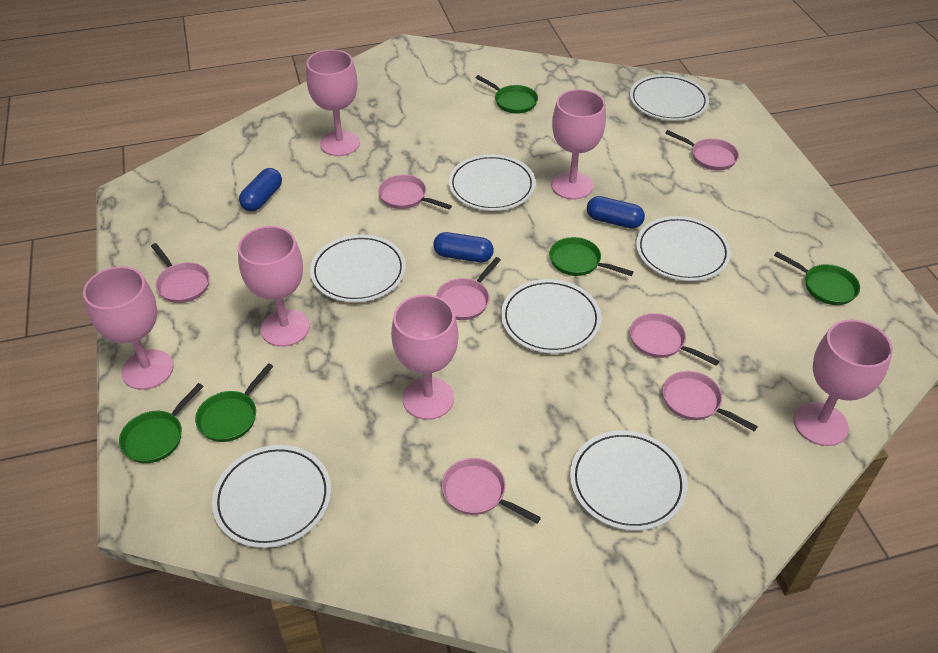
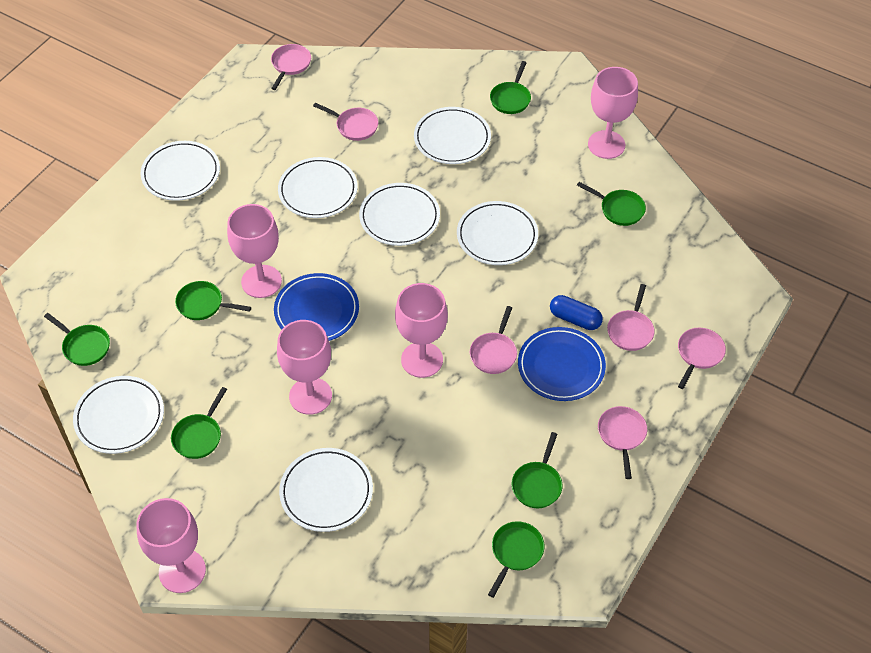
blue capsule: [239,168,282,211] [433,232,494,262] [587,196,645,229] = 3 -> [550,295,603,330] = 1
blue plate: none = 0 -> [274,273,359,341] [518,327,606,401] = 2
green pan: [119,383,204,463] [195,363,274,442] [476,75,538,114] [550,237,634,276] [774,252,860,305] = 5 -> [44,313,110,366] [171,387,227,459] [175,281,251,320] [488,521,544,598] [490,61,531,114] [512,432,563,508] [577,182,646,226] = 7
pink goblet: [83,266,174,390] [238,226,310,347] [306,49,360,156] [391,295,459,420] [551,89,606,199] [793,319,893,446] = 6 -> [136,498,206,593] [227,204,282,298] [277,320,332,415] [395,283,448,378] [588,67,638,159] = 5
pink pan: [151,243,210,303] [378,175,452,209] [436,257,501,320] [442,458,541,523] [630,313,719,366] [662,371,758,431] [665,130,739,171] = 7 -> [271,44,311,90] [313,103,378,141] [470,306,517,374] [598,406,647,479] [607,284,655,351] [678,328,726,389] = 6

